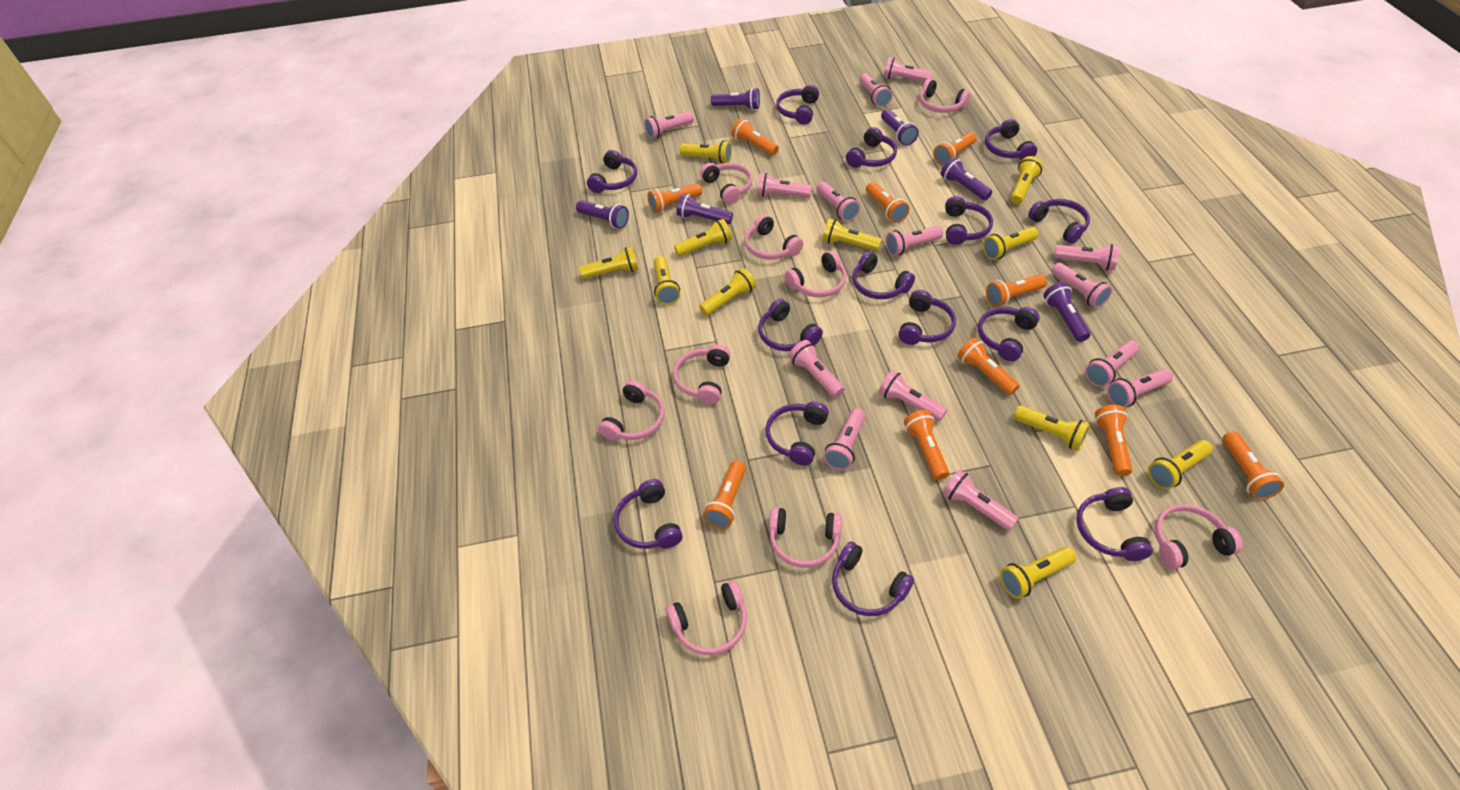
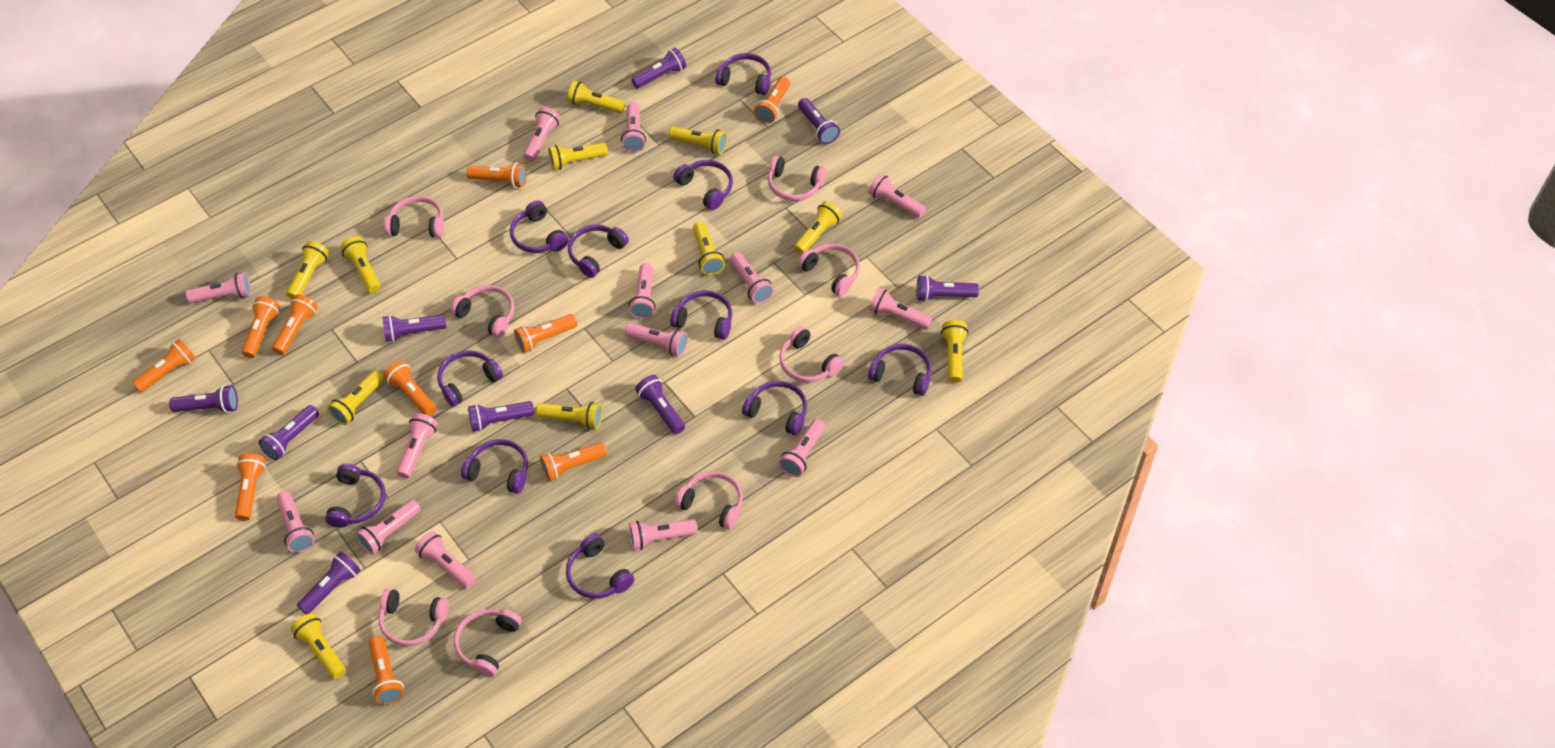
pink headphones: [598,380,665,441] [666,580,747,655] [673,344,730,404] [700,163,753,204] [745,214,803,260] [769,507,842,568] [785,251,846,298] [919,79,971,113] [1154,504,1243,569] = 9 -> [379,588,449,646] [384,196,444,238] [450,285,514,338] [454,609,522,677] [675,471,743,530] [768,156,826,201] [779,326,844,383] [798,243,860,296] = 8
purple flashlight: [576,200,629,229] [676,194,733,224] [711,88,760,110] [881,109,919,146] [941,157,992,200] [1043,282,1090,342] = 6 -> [169,385,238,413] [259,405,319,460] [297,551,360,615] [382,315,446,342] [468,401,534,432] [631,48,686,88] [635,375,685,434] [798,98,840,144] [916,275,979,302] = 9
purple headphones: [587,150,637,193] [613,479,683,549] [758,299,823,351] [765,402,829,466] [776,85,819,125] [832,541,914,616] [846,127,897,168] [852,251,915,299] [898,290,956,345] [945,196,993,245] [978,307,1040,361] [985,119,1037,160] [1028,199,1090,244] [1076,487,1153,561] = 14 -> [325,464,386,528] [437,351,503,407] [461,439,528,494] [510,200,568,253] [566,533,634,599] [568,225,629,278] [670,290,732,340] [673,160,733,210] [715,53,771,95] [742,381,807,435] [868,344,931,396] = 11

